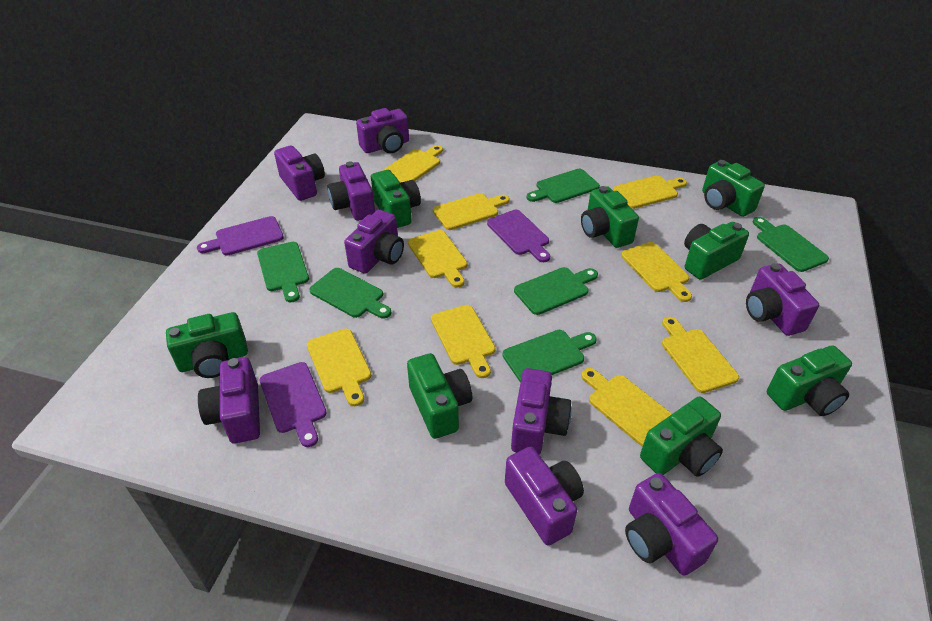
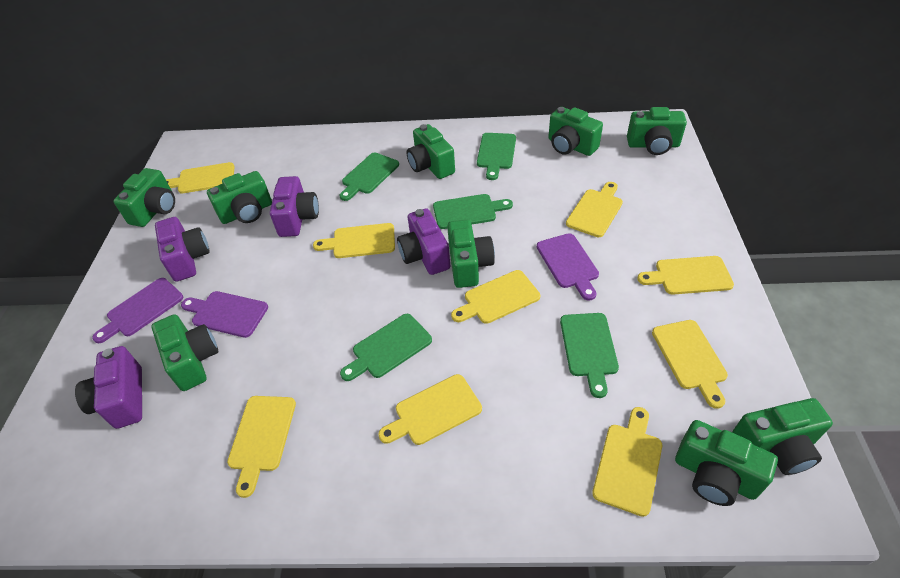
green camera: [166,312,248,378] [371,170,421,228] [407,353,472,439] [581,186,639,248] [640,396,723,477] [684,222,749,280] [702,160,765,217] [767,345,852,416] = 8 -> [113,168,175,227] [151,314,218,391] [207,171,272,224] [406,124,455,179] [447,220,495,288] [548,107,603,156] [627,107,687,155] [675,420,778,506] [732,398,833,475] = 9
green cutting board: [257,242,309,302] [309,268,391,319] [503,330,597,383] [514,267,598,315] [527,169,600,203] [753,217,829,272] = 6 -> [339,153,399,201] [340,314,432,381] [433,194,513,229] [477,133,516,180] [560,313,619,398] = 5
purple camera: [198,357,260,443] [274,145,325,201] [328,161,375,221] [344,210,404,274] [356,108,409,153] [505,447,584,545] [511,368,572,455] [625,473,718,576] [746,263,819,336] = 9 -> [75,346,142,429] [155,217,210,282] [270,176,319,237] [397,208,450,275] = 4

